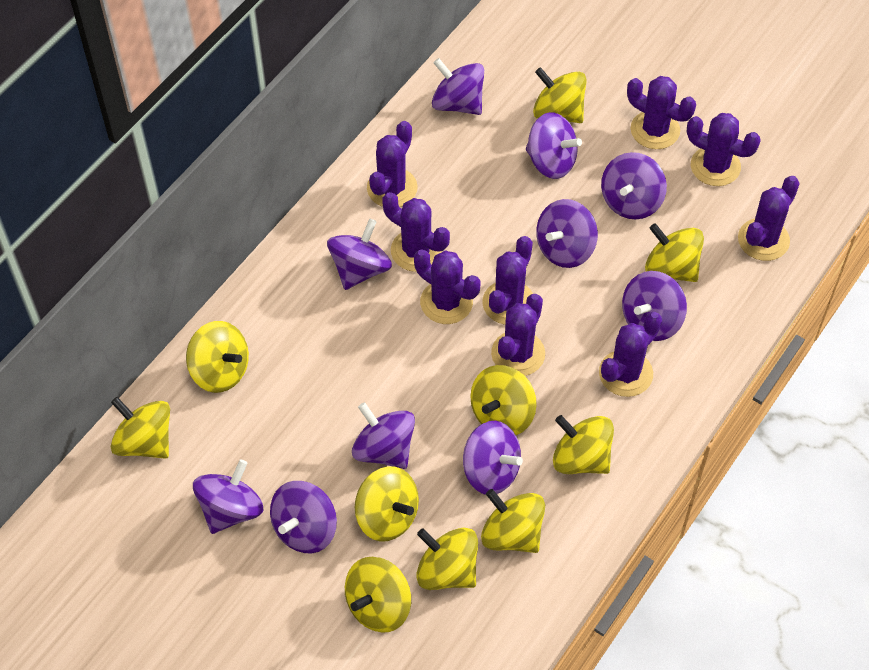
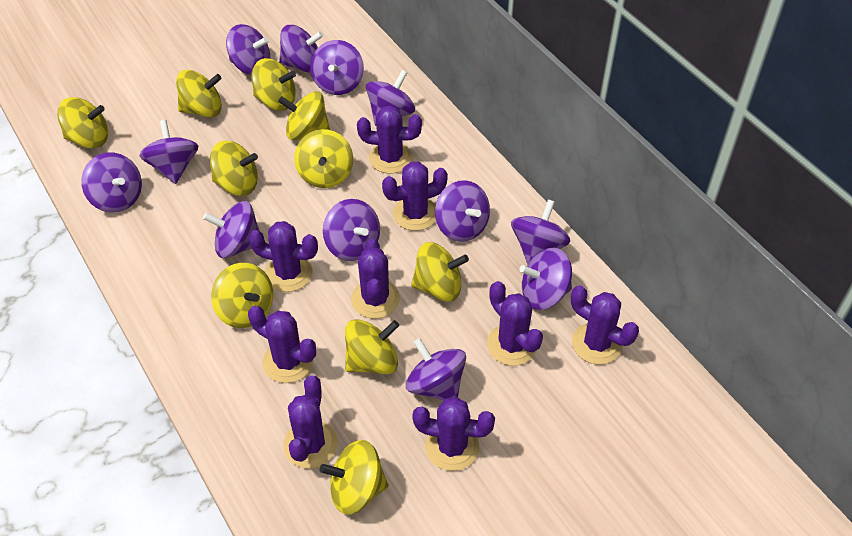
purple spinning top: [193,459,263,534] [270,481,337,553] [327,219,392,290] [352,402,415,469] [432,58,484,115] [463,421,523,495] [526,112,582,179] [536,199,598,268] [601,152,667,219] [622,271,687,341] = 10 -> [81,152,142,213] [139,120,198,184] [203,201,260,258] [226,24,270,75] [279,25,323,73] [310,40,364,95] [323,199,380,261] [366,70,415,126] [406,338,466,400] [435,180,490,242] [511,200,570,264] [520,248,572,310] = 12

